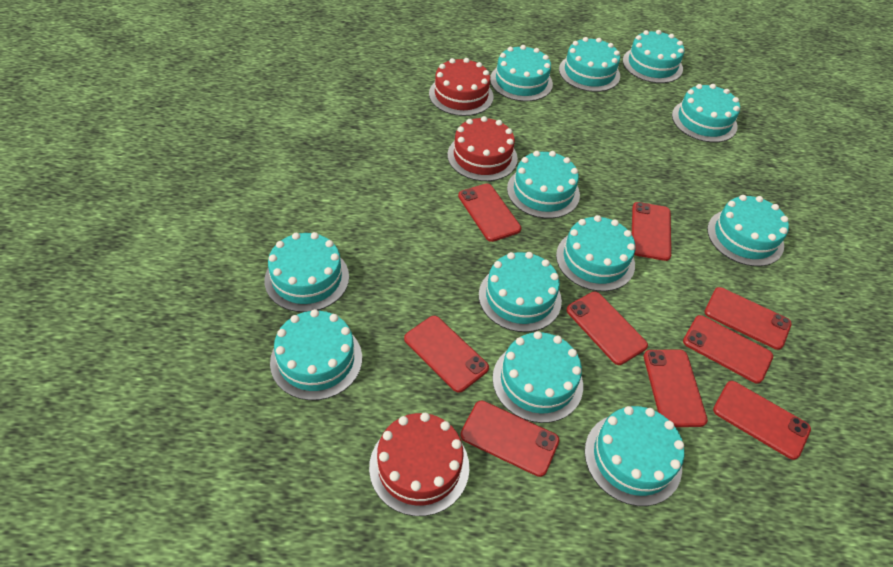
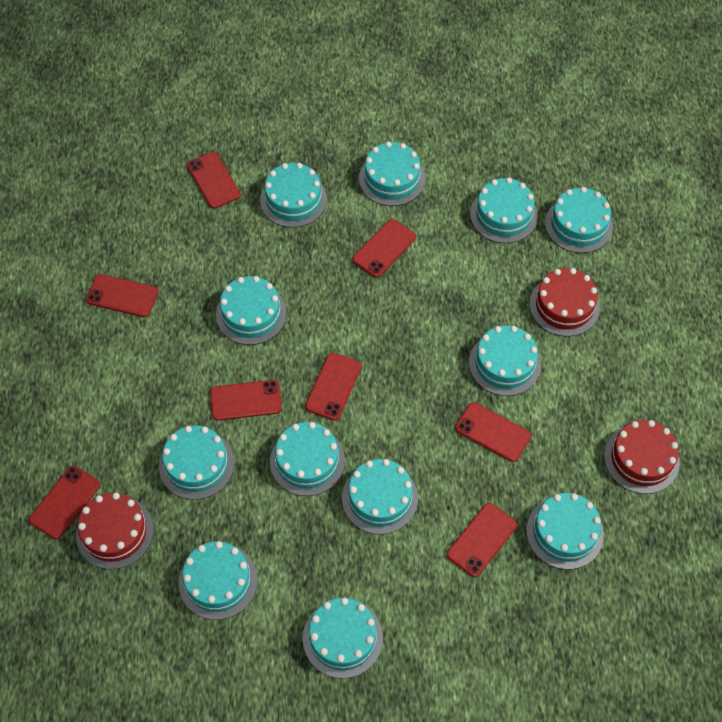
red phone: [404,316,489,393] [458,184,521,242] [460,401,559,477] [566,292,648,365] [632,202,671,261] [644,349,708,427] [683,315,773,384] [705,287,792,350] [713,381,811,460] = 9 -> [29,466,100,539] [86,274,158,317] [187,152,241,209] [210,380,282,421] [305,353,362,420] [352,219,416,278] [447,503,517,577] [455,402,531,462] = 8

